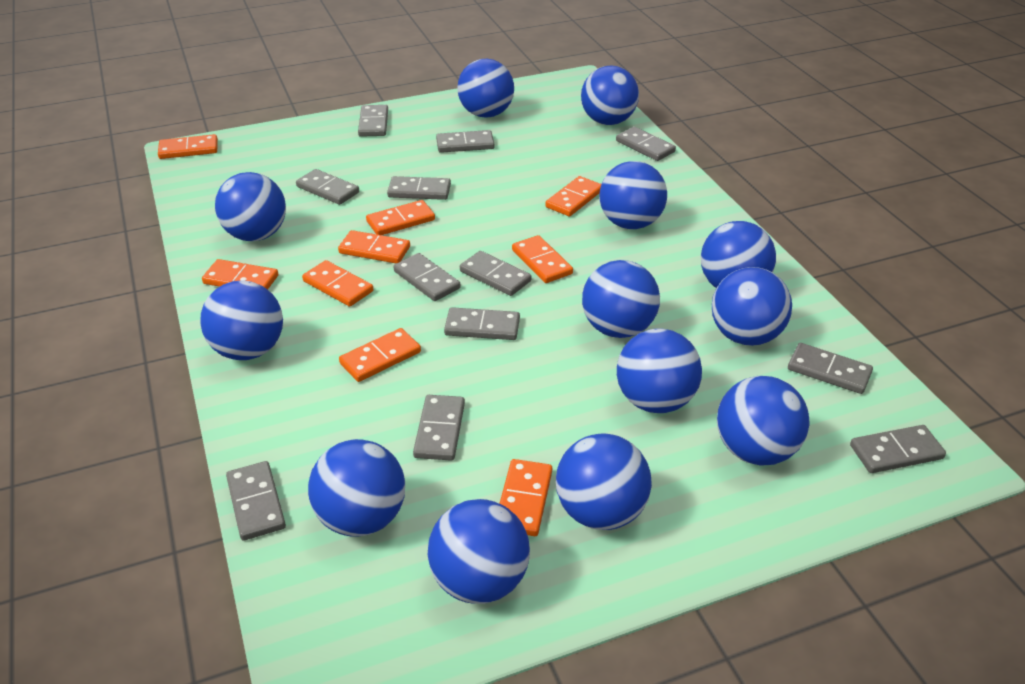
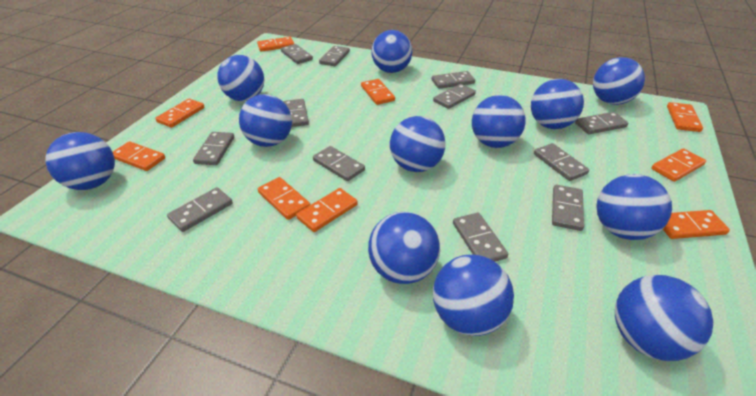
blue ball: [200,281,283,360] [215,172,286,241] [308,439,405,537] [428,499,530,604] [457,59,514,118] [556,433,652,530] [581,65,639,125] [582,260,660,338] [600,161,667,229] [617,328,702,413] [701,221,776,288] [712,267,792,346] [717,376,809,466] = 13 -> [46,132,115,190] [217,55,265,101] [239,94,292,147] [368,212,440,284] [372,30,412,73] [390,116,446,172] [433,255,514,336] [472,95,526,148] [531,79,584,129] [593,57,645,105] [596,174,672,240] [615,275,713,361] = 12

